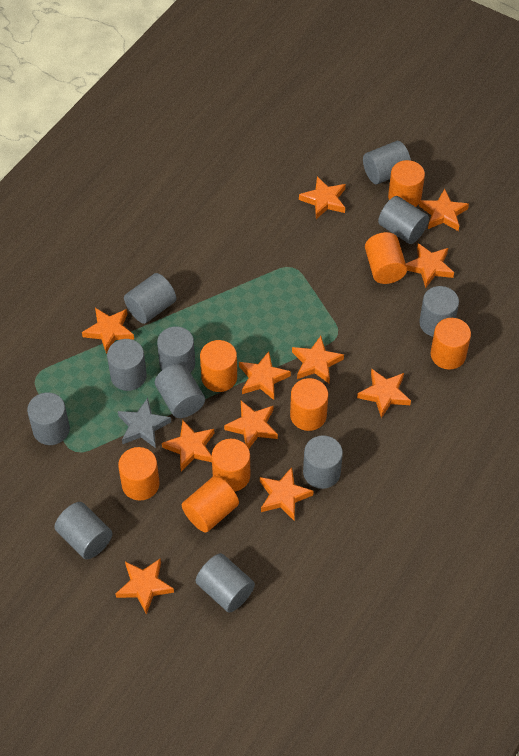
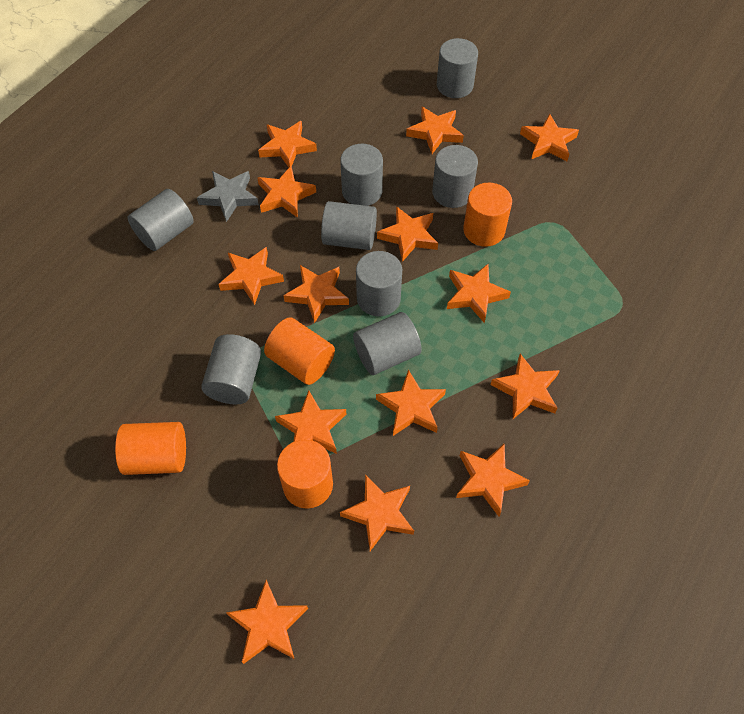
grey cylinder: [27,393,70,445] [55,502,112,559] [107,339,147,391] [124,273,176,324] [155,364,205,418] [157,326,195,373] [196,553,255,613] [303,435,343,489] [363,141,411,184] [378,196,429,244] [419,286,459,337] = 11 -> [128,189,194,251] [201,334,261,404] [321,201,377,250] [340,144,383,206] [353,312,422,375] [356,251,402,316] [432,145,478,208] [437,38,478,98] = 8
orange cylinder: [118,447,159,500] [182,476,239,533] [200,340,237,392] [212,439,250,492] [290,378,328,431] [365,232,407,284] [388,160,425,207] [430,318,471,369] = 8 -> [115,422,186,475] [264,317,335,385] [277,439,333,509] [463,182,512,247] = 4
orange star: [82,308,134,354] [115,558,174,615] [162,420,214,471] [224,401,278,449] [239,351,291,400] [260,467,314,520] [292,336,344,383] [299,176,346,219] [357,368,411,418] [406,243,454,288] [419,189,469,231] = 11 -> [218,247,284,305] [227,580,308,664] [257,166,316,218] [258,121,317,167] [275,390,346,454] [283,265,349,323] [340,475,414,551] [376,369,446,436] [377,206,438,262] [406,107,464,154] [447,264,511,323] [456,443,530,517] [491,354,560,419] [520,114,579,161] = 14

